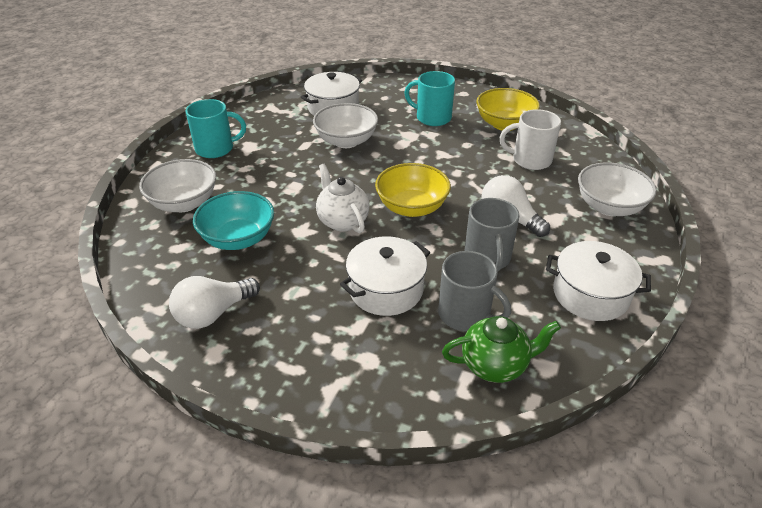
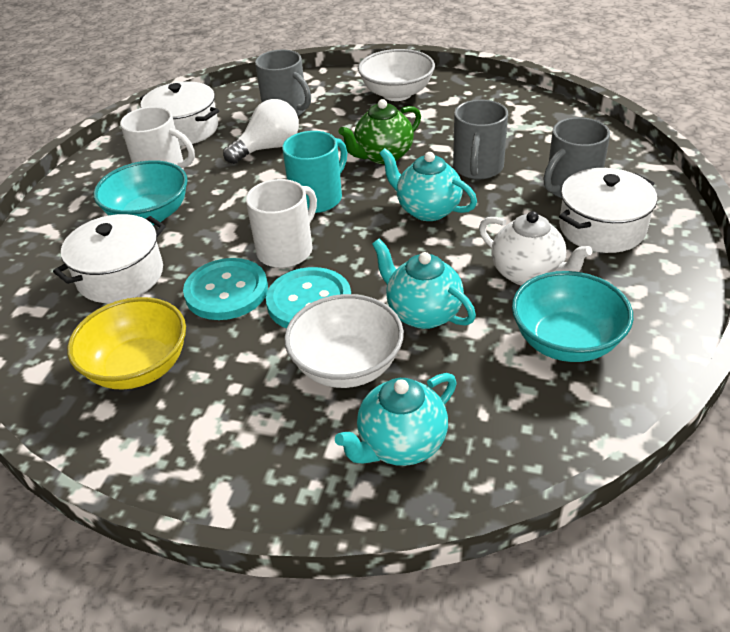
grey mug: [438,251,511,331] [464,198,520,271] = 2 -> [255,49,311,116] [453,100,508,179] [544,117,610,198] = 3
turquoise bowl: [193,191,274,250] = 1 -> [93,160,188,225] [512,271,633,362] = 2
turquoise button: none = 0 -> [183,258,268,320] [266,267,351,328] = 2
turquoise mug: [186,99,246,158] [404,71,455,126] = 2 -> [282,131,347,213] = 1
turquoise teapot: none = 0 -> [335,373,457,466] [372,239,476,329] [379,148,477,221] = 3
white bowl: [139,159,216,212] [313,103,378,148] [578,162,657,216] = 3 -> [284,294,404,388] [358,49,435,101] = 2
white light bulb: [169,276,260,329] [481,175,550,237] = 2 -> [223,99,299,164] = 1
white mug: [500,109,561,170] = 1 -> [120,106,195,170] [246,179,317,268] = 2
yellow bowl: [375,163,451,217] [476,88,540,131] = 2 -> [67,297,186,390] = 1

